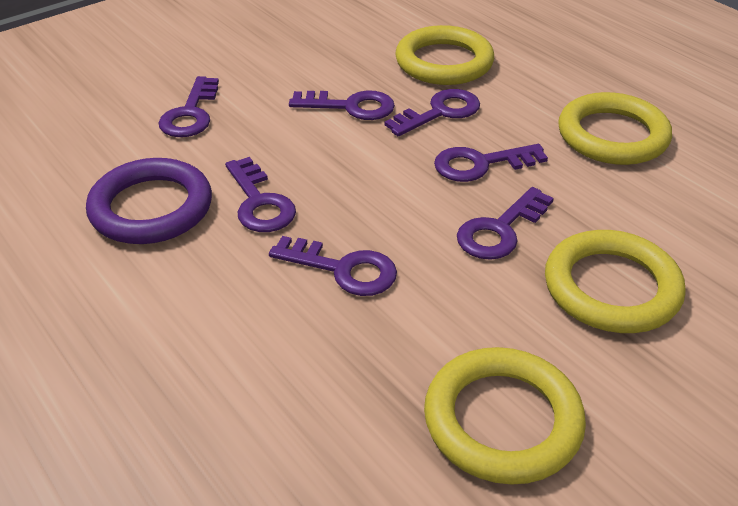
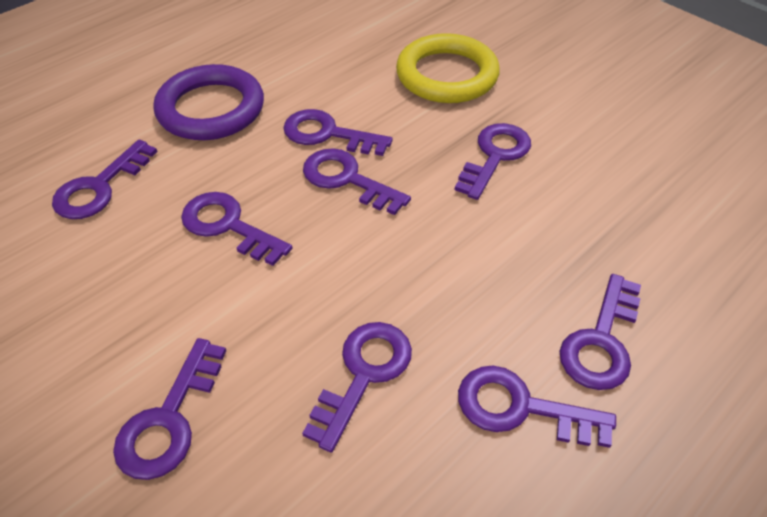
purple key: [159,76,219,137] [225,157,296,232] [269,236,397,296] [289,91,395,120] [385,89,480,136] [434,144,548,182] [457,187,554,260] = 7 -> [52,140,158,219] [113,338,226,480] [181,192,292,266] [283,109,393,156] [302,322,412,453] [303,148,411,215] [454,123,531,200] [458,366,616,448] [559,274,641,390] = 9
yellow ring: [395,25,494,85] [424,347,586,485] [545,230,686,333] [558,92,672,165] = 4 -> [396,33,500,103] = 1

